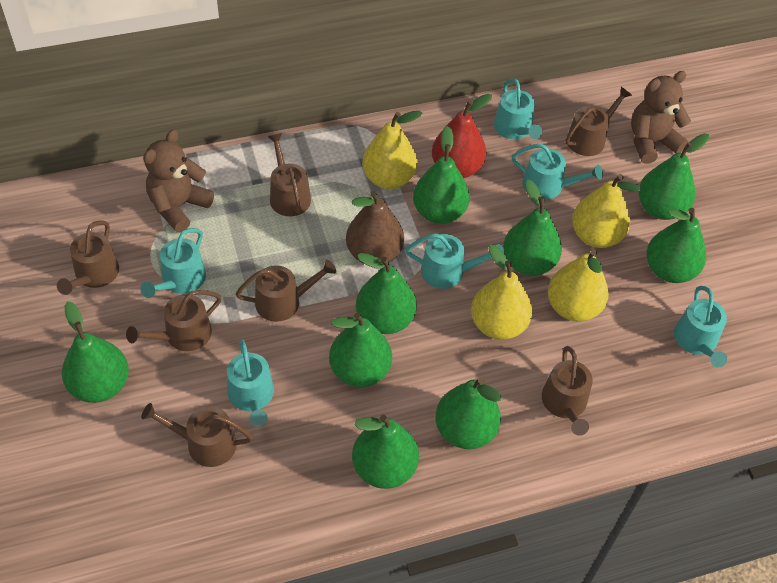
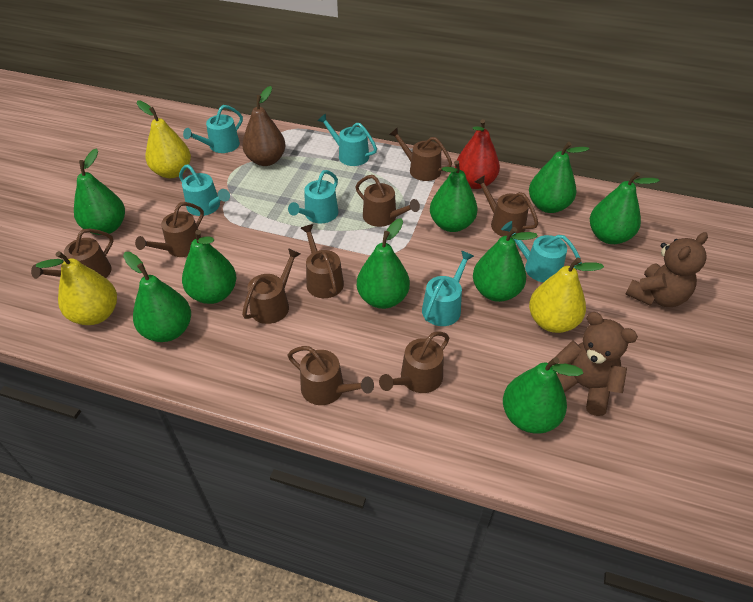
brown watering can: [57,220,119,295] [126,290,221,351] [141,403,253,467] [236,260,336,322] [268,133,311,216] [542,346,593,436] [565,87,632,156] = 7 -> [31,229,113,279] [135,202,204,257] [242,248,300,324] [288,346,374,405] [301,224,344,298] [355,175,420,227] [379,331,449,393] [389,127,452,181] [474,175,538,237] = 9
yellow pear: [362,111,422,189] [471,244,532,340] [548,249,609,322] [572,174,641,248] = 4 -> [36,251,117,325] [137,101,191,178] [529,257,604,333] = 3

